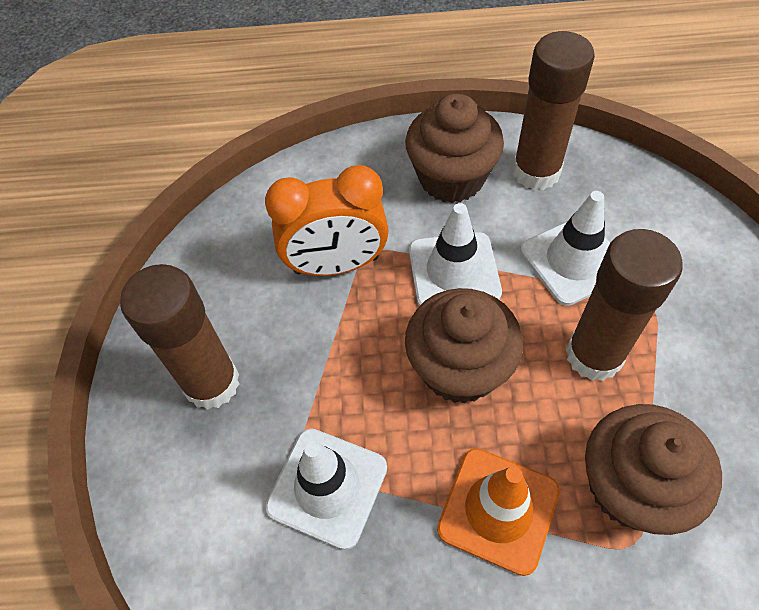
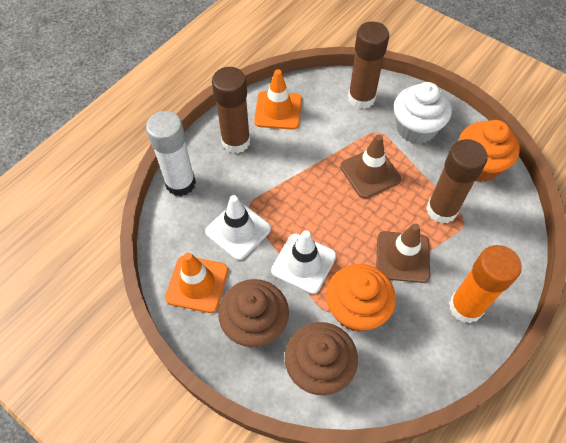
brown cupcake: [405,94,504,203] [405,288,523,403] [585,404,722,535] = 3 -> [218,279,289,348] [284,322,358,395] = 2
brown traffic cone: none = 0 -> [340,134,401,198] [376,223,430,283] = 2
orange clock: [265,165,389,276] = 1 -> none = 0
orange cupcake: none = 0 -> [326,264,396,332] [459,120,520,182] = 2
orange glue stick: none = 0 -> [449,245,522,323] = 1
orange traffic cone: [437,448,560,576] = 1 -> [165,252,228,313] [254,69,302,130] = 2
white cupcake: none = 0 -> [394,82,452,144] = 1
white glue stick: none = 0 -> [146,111,196,196] = 1
white traffic cone: [265,429,387,550] [409,203,502,306] [520,191,610,306] = 3 -> [205,195,271,260] [271,230,336,294] = 2

